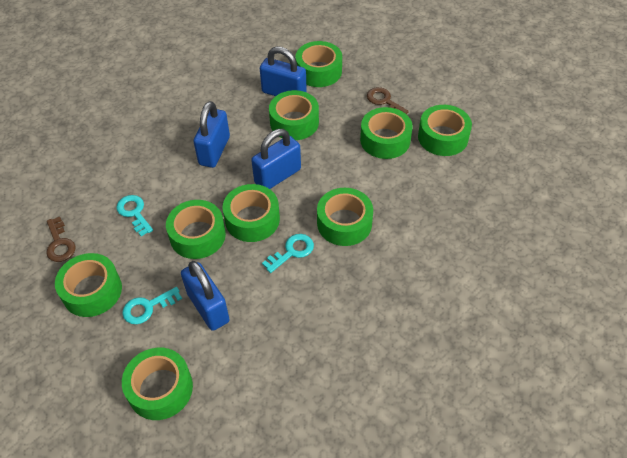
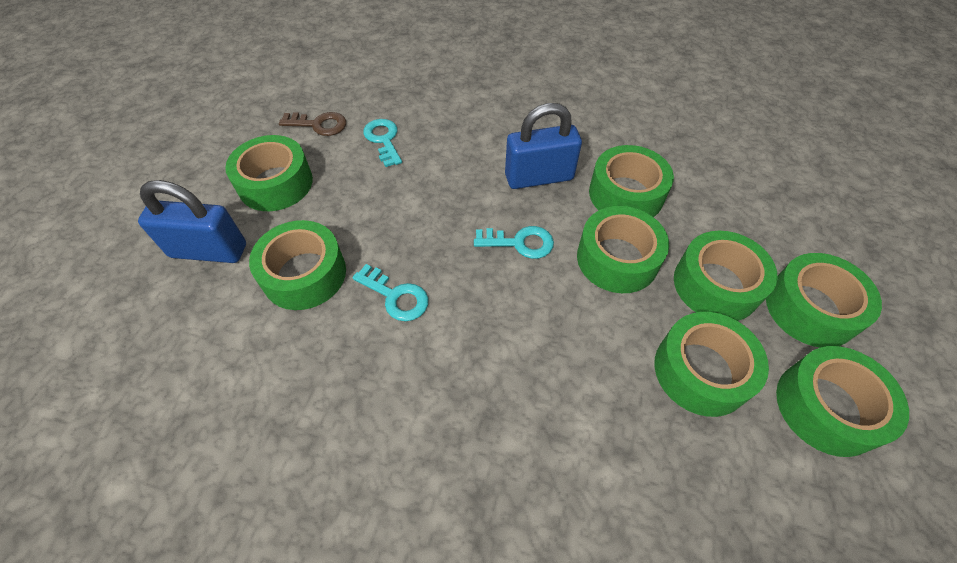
blue padlock: [181,261,230,331] [193,101,230,168] [251,129,301,189] [260,46,307,96] = 4 -> [138,180,246,263] [505,103,582,189] = 2
brown key: [46,217,76,262] [367,87,409,114] = 2 -> [279,112,346,136] = 1
green tape: [55,253,122,317] [122,348,193,420] [166,200,226,259] [223,184,280,242] [269,90,319,140] [296,41,342,87] [317,188,373,246] [360,107,413,159] [418,105,472,156] = 9 -> [225,135,313,211] [249,220,346,310] [577,206,669,293] [589,145,674,217] [654,312,769,417] [674,231,778,321] [766,253,882,348] [776,346,909,457] = 8

